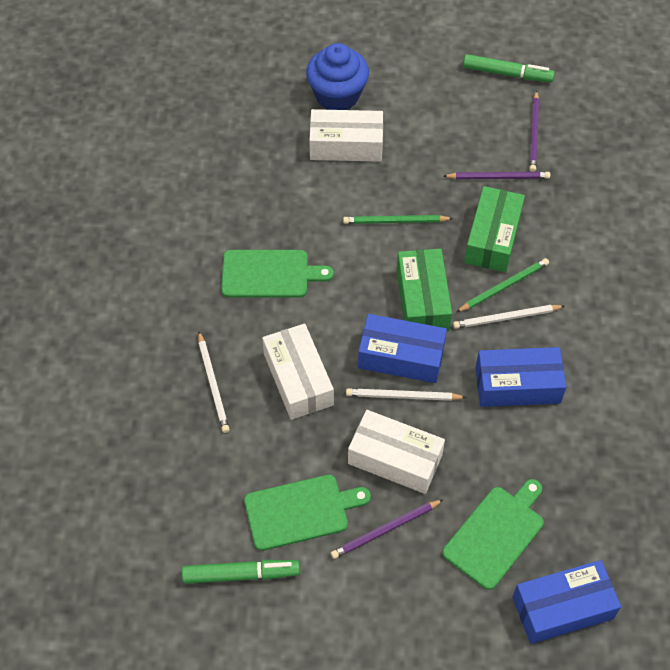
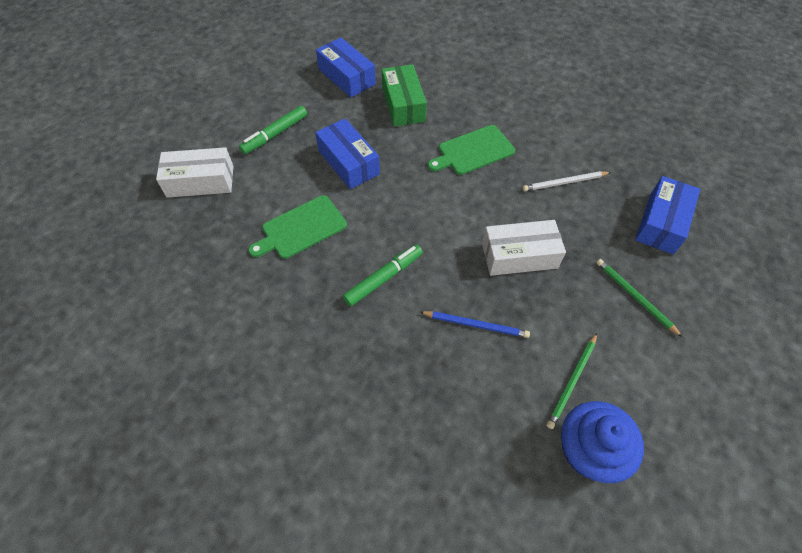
blue pencil: none = 0 -> [420,311,530,338] = 1
green box: [397,249,452,331] [464,186,525,272] = 2 -> [382,64,427,127] = 1
green cutting board: [221,250,334,298] [244,475,371,551] [443,479,544,590] = 3 -> [249,195,347,259] [428,125,515,175] = 2
purple pencil: [331,499,444,559] [443,172,550,180] [529,90,539,172] = 3 -> none = 0
white box: [262,324,334,420] [309,109,383,162] [348,410,445,494] = 3 -> [156,147,234,198] [482,220,566,276] = 2
white pencil: [198,332,230,433] [346,388,467,401] [453,305,565,329] = 3 -> [523,171,611,191] = 1

